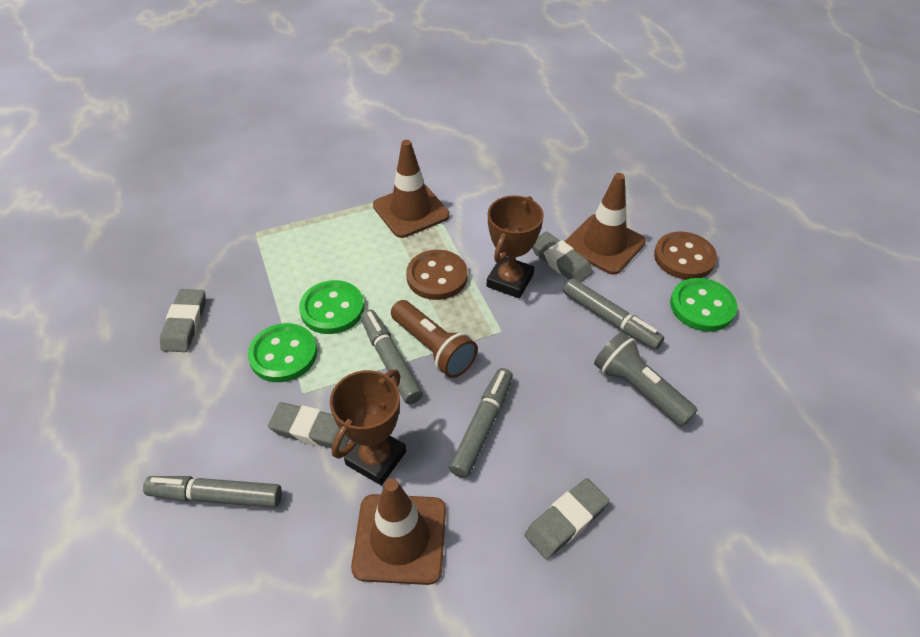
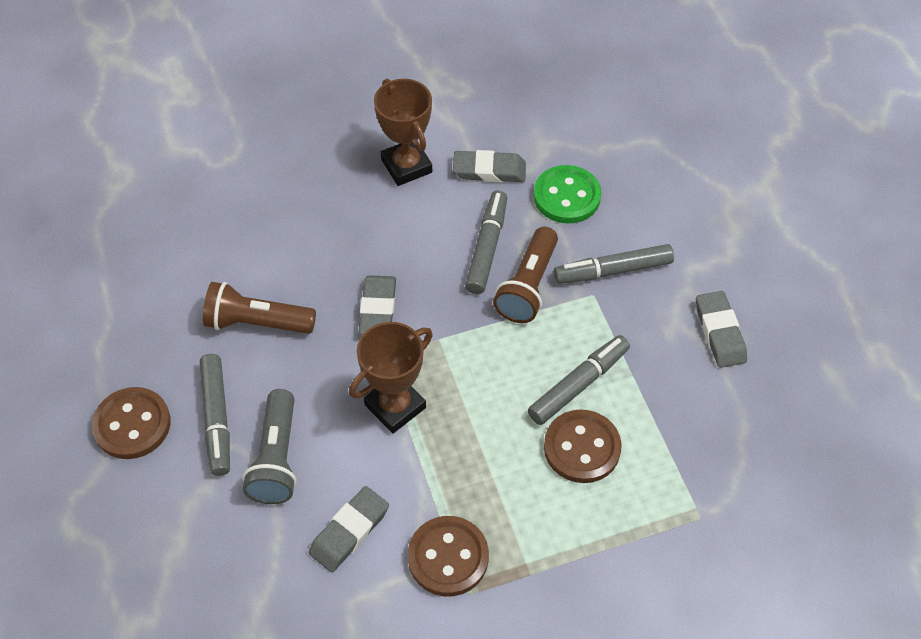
brown button: [406,250,468,300] [654,232,717,280] = 2 -> [92,387,171,459] [408,516,489,596] [544,409,622,483] = 3
brown flashlight: [391,300,478,378] = 1 -> [203,282,316,334] [493,227,558,323] = 2
brown traffic cone: [351,478,446,585] [373,140,450,238] [565,173,646,275] = 3 -> none = 0
green button: [248,323,317,382] [299,280,364,334] [670,278,737,332] = 3 -> [533,165,601,223] = 1

